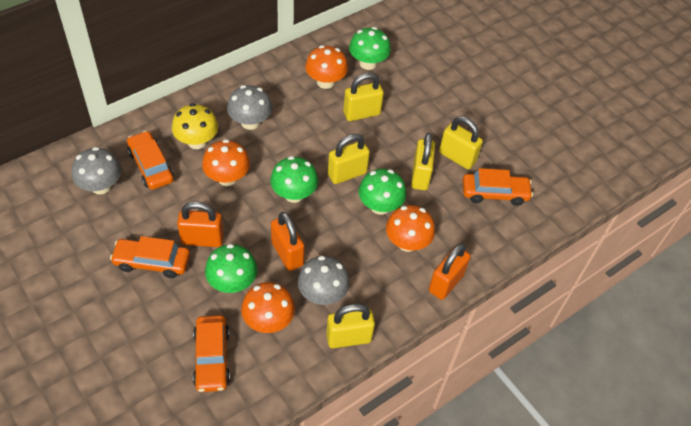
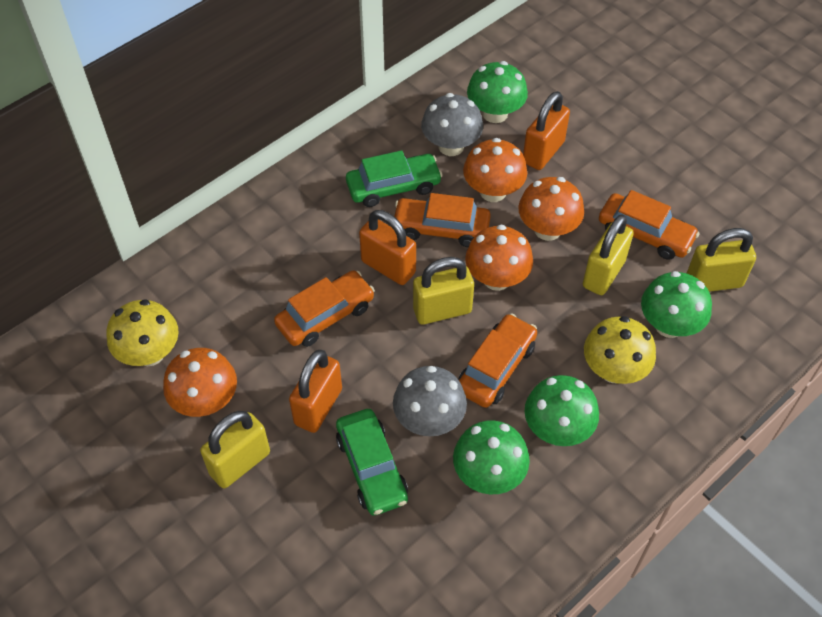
green car: none = 0 -> [336,409,408,515] [346,150,443,207] = 2
grey mushroom: [72,147,121,195] [227,85,272,130] [298,256,350,305] = 3 -> [393,366,467,436] [421,93,483,156] = 2
yellow mushroom: [172,103,218,149] = 1 -> [106,299,179,366] [584,316,656,384] = 2
yellow padlock: [326,304,375,348] [328,134,370,184] [343,73,384,121] [411,133,435,190] [439,116,483,170] = 5 -> [200,411,270,488] [413,257,474,325] [583,215,634,295] [687,228,756,292] = 4

